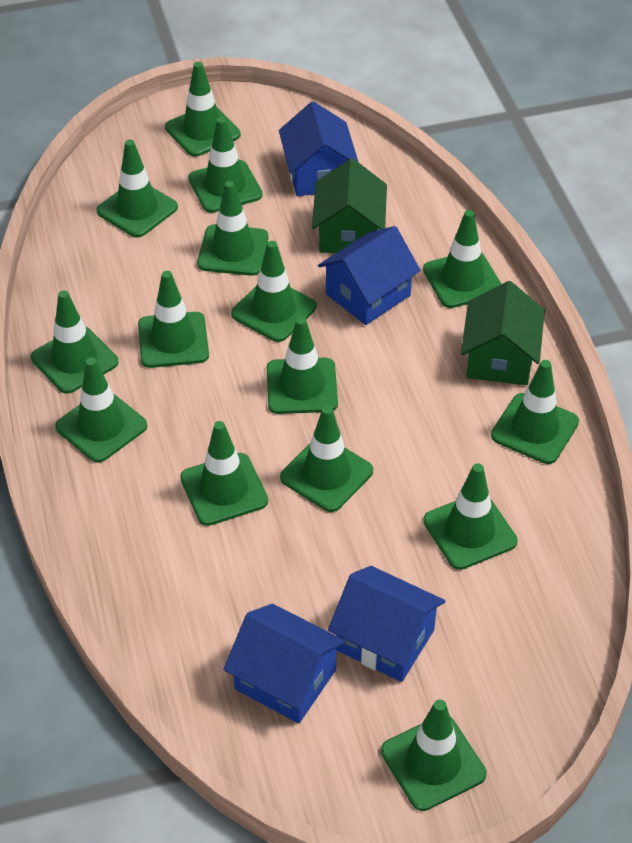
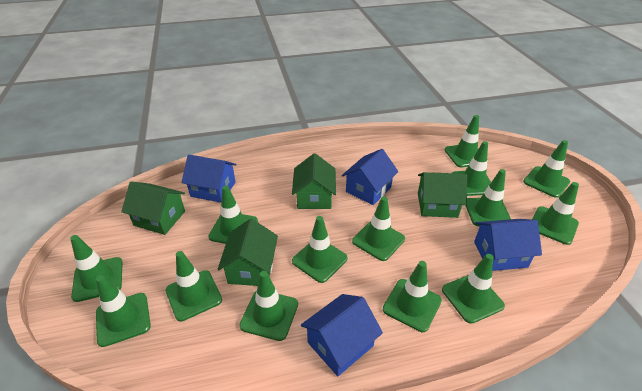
green house: [312,159,387,253] [461,281,545,385] = 2 -> [121,181,185,235] [218,219,278,286] [292,153,336,209] [418,172,467,218] = 4
green traffic cone: [31,290,119,394] [55,357,147,463] [96,140,178,238] [138,271,209,368] [165,62,241,156] [180,421,268,526] [188,117,263,213] [197,181,269,276] [231,241,316,342] [267,317,338,414] [280,406,373,512] [381,699,486,811] [423,210,501,308] [423,463,518,570] [491,360,579,464] = 15 -> [70,235,122,302] [96,275,151,347] [165,251,222,321] [208,186,258,244] [239,271,298,341] [292,216,348,283] [352,196,405,261] [383,261,442,332] [442,254,505,324] [445,115,479,167] [452,141,491,196] [466,169,511,226] [523,140,570,198] [532,182,579,245] = 14

